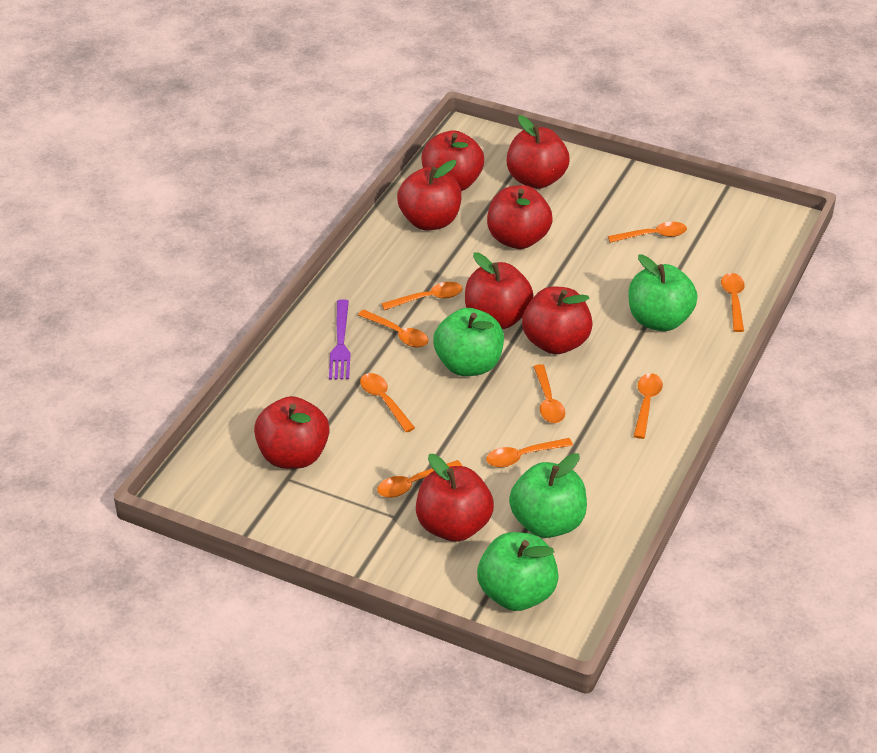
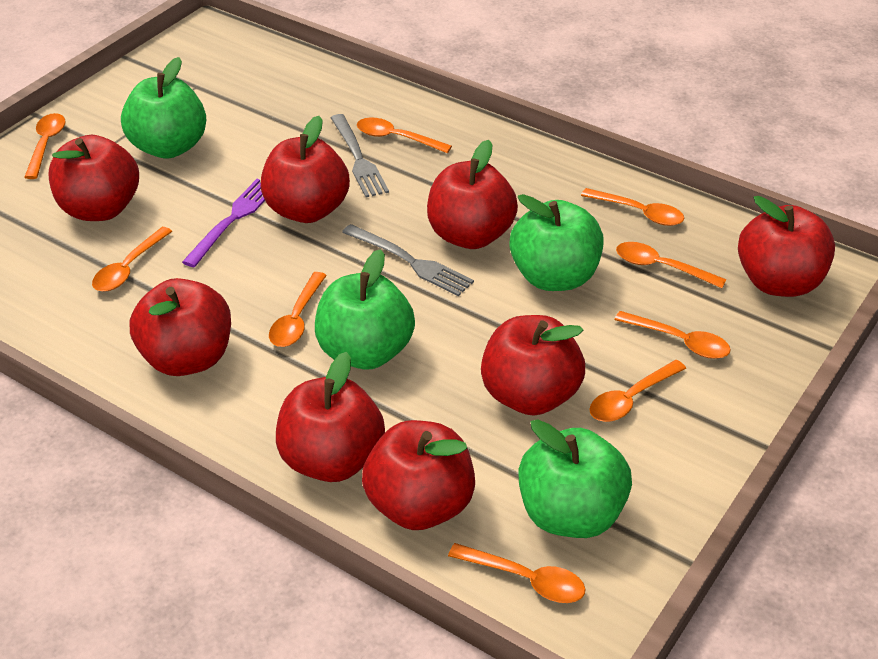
grey fork: none = 0 -> [331,114,389,197] [342,224,474,296] = 2

